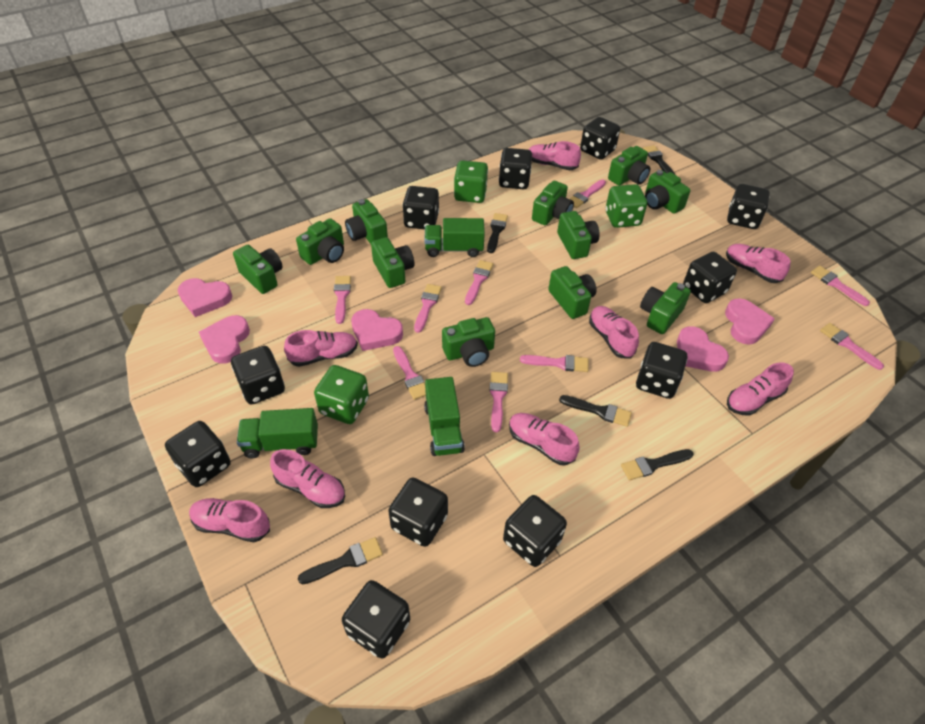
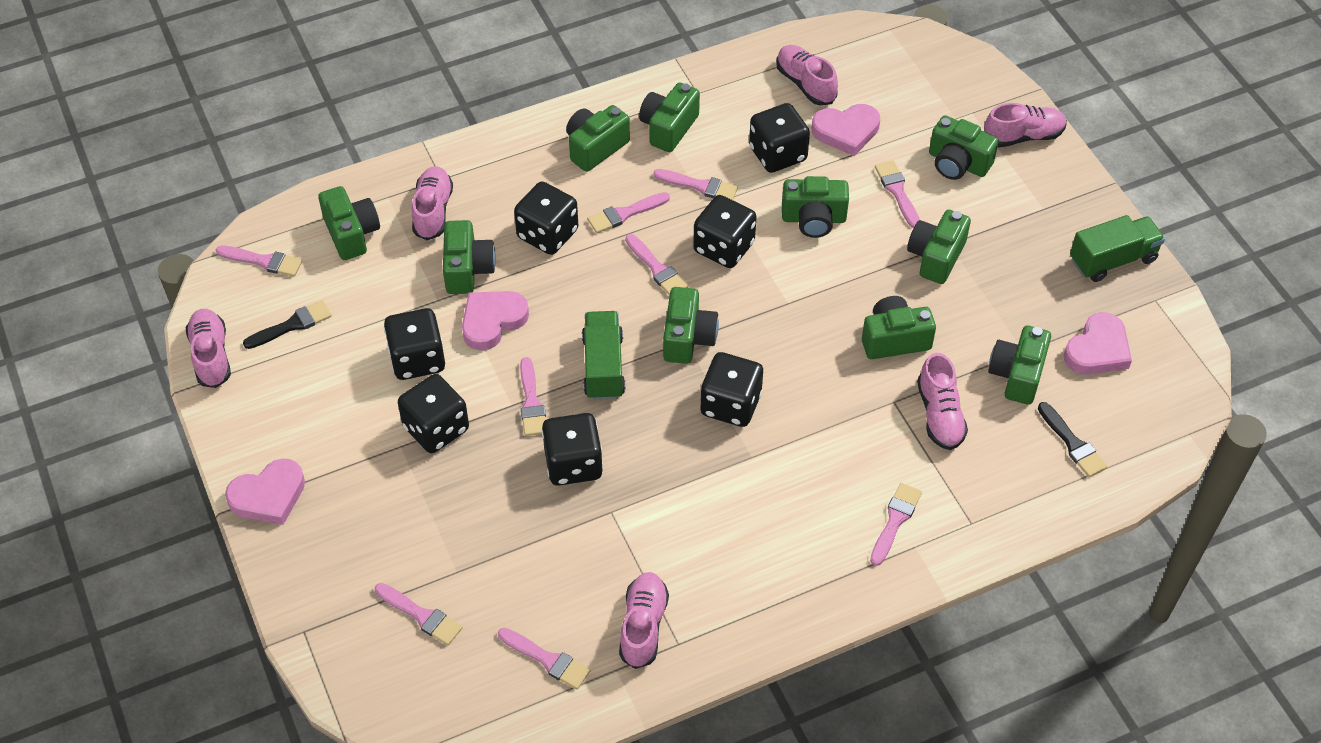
black brush: [298,537,383,584] [487,213,508,253] [559,395,632,427] [621,449,694,480] [643,145,675,174] = 5 -> [243,300,332,349] [1038,402,1107,477] = 2
black dice: [165,421,231,487] [231,346,285,405] [342,580,410,658] [388,477,448,547] [402,186,439,229] [499,148,532,189] [503,495,567,567] [580,117,620,159] [636,342,687,399] [683,252,737,303] [727,184,770,229] = 11 -> [384,308,445,380] [398,374,469,453] [514,181,578,255] [542,413,603,486] [693,195,757,268] [700,352,763,427] [749,103,810,173] = 7
green camera: [233,245,283,294] [296,218,344,265] [345,199,388,244] [371,237,414,288] [442,317,495,367] [532,181,574,225] [549,266,597,319] [557,211,600,259] [608,146,650,186] [640,282,691,334] [645,170,690,214] = 11 -> [318,186,380,260] [443,220,496,294] [566,105,630,172] [639,82,700,152] [663,287,719,364] [782,176,849,238] [862,296,936,359] [907,210,971,284] [929,115,999,180] [988,326,1051,405] = 10
green dice: [314,365,369,424] [454,160,488,203] [606,184,647,228] = 3 -> none = 0
green truck: [237,408,318,458] [424,377,465,456] [425,218,485,257] = 3 -> [582,311,626,400] [1070,215,1165,282] = 2
pink heart: [178,278,232,317] [199,315,250,364] [351,309,403,351] [677,326,729,372] [725,298,775,345] = 5 -> [225,458,305,525] [462,291,529,351] [812,104,880,156] [1064,312,1132,375] = 4
pink shoe: [189,498,270,542] [270,449,345,508] [284,330,358,367] [509,413,580,465] [529,141,581,170] [589,306,639,359] [726,244,791,283] [727,362,794,416] = 8 -> [186,309,231,388] [412,166,453,240] [619,572,669,669] [776,45,838,105] [917,353,968,450] [984,103,1067,147] = 6

